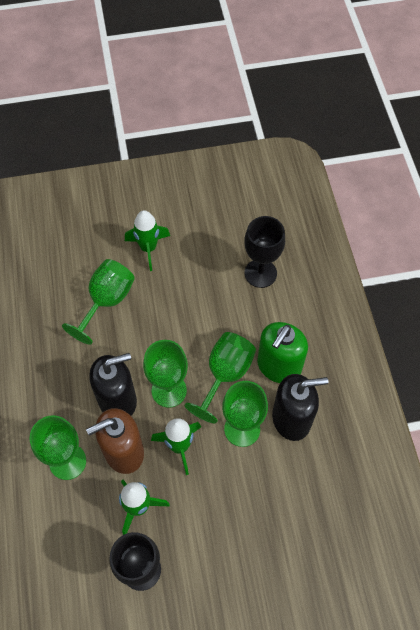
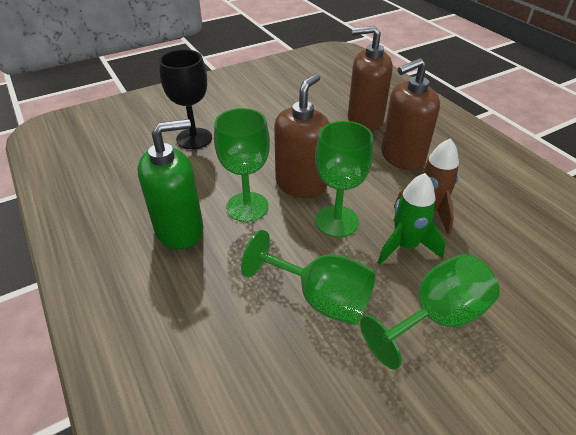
black goblet: [109,532,161,591] [244,216,285,288] = 2 -> [159,49,212,149] = 1
black soap dispenser: [89,353,137,416] [272,374,328,441] = 2 -> none = 0
brown rocket: none = 0 -> [394,138,459,235] = 1
brown soap dispenser: [86,408,144,474] = 1 -> [274,73,329,198] [348,25,393,131] [381,58,440,170] = 3
green goblet: [30,415,86,480] [62,259,135,345] [143,340,188,408] [184,332,256,424] [222,381,268,447] = 5 -> [214,108,270,222] [241,230,376,325] [315,121,373,237] [360,254,500,370] = 4
green rocket: [119,480,170,535] [125,210,170,271] [151,418,201,475] = 3 -> [378,173,446,264] = 1

